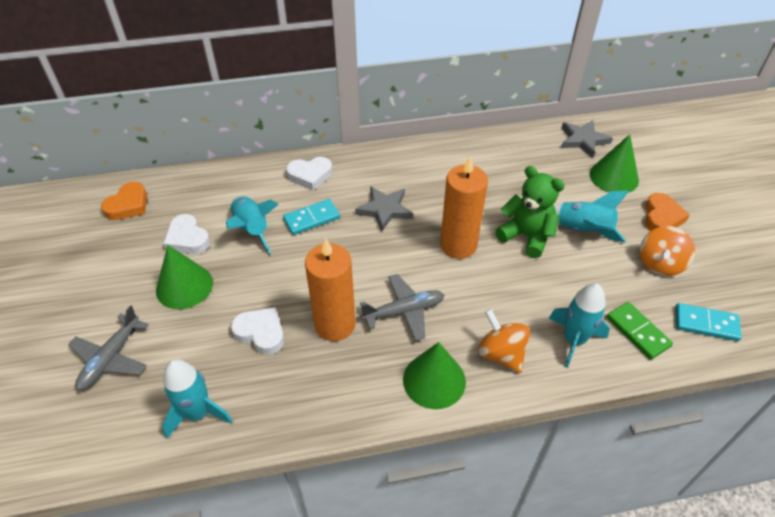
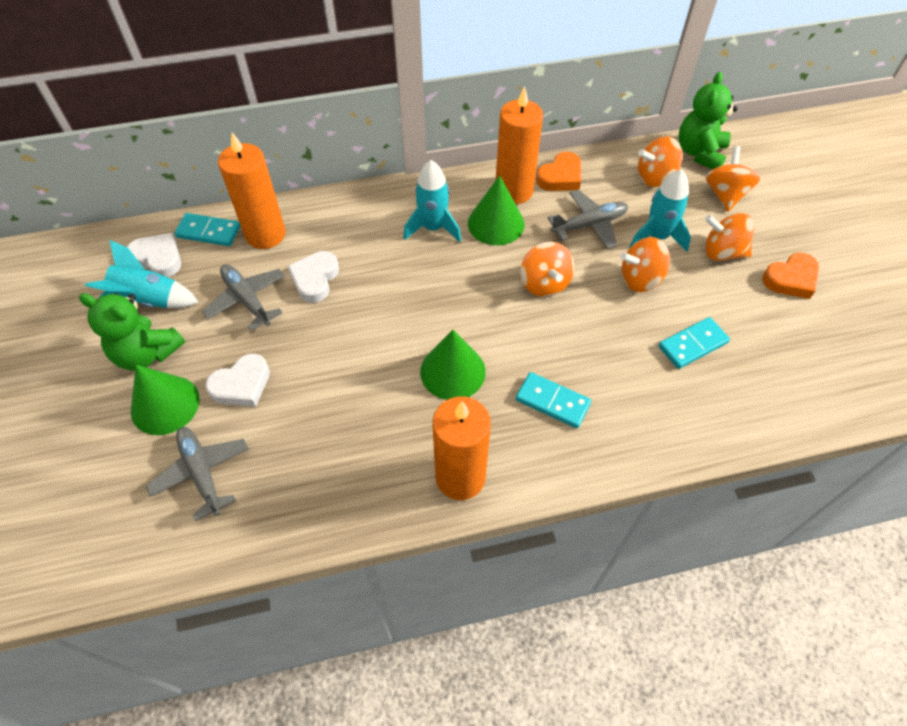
green domino: [607,302,673,360] = 1 -> none = 0
green teddy bear: [496,166,565,258] = 1 -> [79,293,185,370] [679,72,738,169] = 2
grey plane: [68,305,149,391] [360,274,444,341] = 2 -> [146,427,249,521] [202,264,285,331] [547,190,628,249] = 3
grey star: [355,186,413,231] [561,120,613,158] = 2 -> none = 0
orange candle: [305,238,356,341] [440,156,488,259] = 2 -> [218,133,286,249] [433,396,491,500] [496,86,543,204] = 3
orange spinning top: [478,309,530,373] [640,226,695,276] = 2 -> [521,242,575,297] [620,237,670,292] [638,136,683,187] [705,146,760,212] [705,213,755,261] = 5
turquoise domino: [283,199,340,235] [675,303,742,341] = 2 -> [174,213,241,246] [516,372,591,428] [659,317,730,369] = 3
turquoise rocket: [162,359,233,439] [226,196,279,254] [549,283,610,368] [554,190,629,242] = 4 -> [85,240,198,308] [404,160,461,242] [629,169,691,251] = 3

